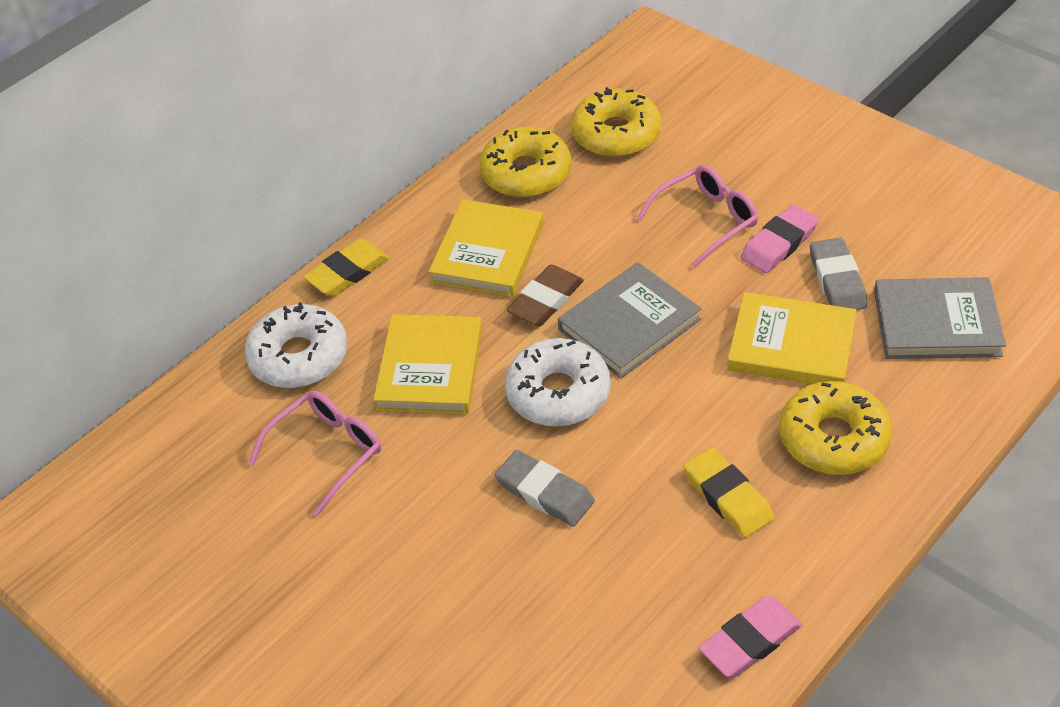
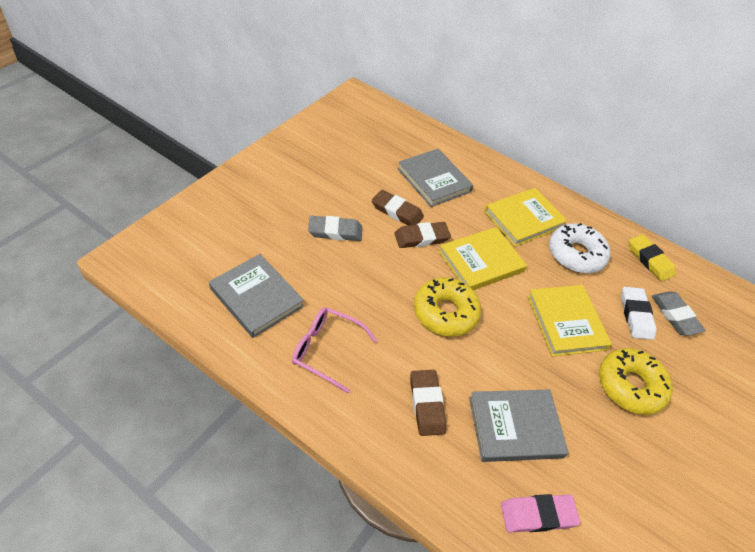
brown eraser: [506,265,584,326] = 1 -> [372,190,424,225] [394,222,451,248] [410,370,446,436] = 3
grey book: [558,262,702,379] [874,277,1006,359] = 2 -> [209,254,304,338] [397,149,473,207] [469,390,569,462] = 3
pink eraser: [699,596,802,677] [740,204,819,273] = 2 -> [501,494,580,533] = 1
pink glasses: [248,390,381,516] [637,165,758,268] = 2 -> [292,307,377,393] = 1
white donut: [245,303,347,388] [505,338,611,427] = 2 -> [549,223,610,274] = 1
white eraser: none = 0 -> [621,287,657,340] = 1
yellow donut: [479,127,571,198] [571,87,661,157] [780,381,892,475] = 3 -> [414,277,481,337] [599,348,673,415] = 2
yellow eraser: [303,239,390,296] [683,448,774,538] = 2 -> [629,234,676,281] = 1

